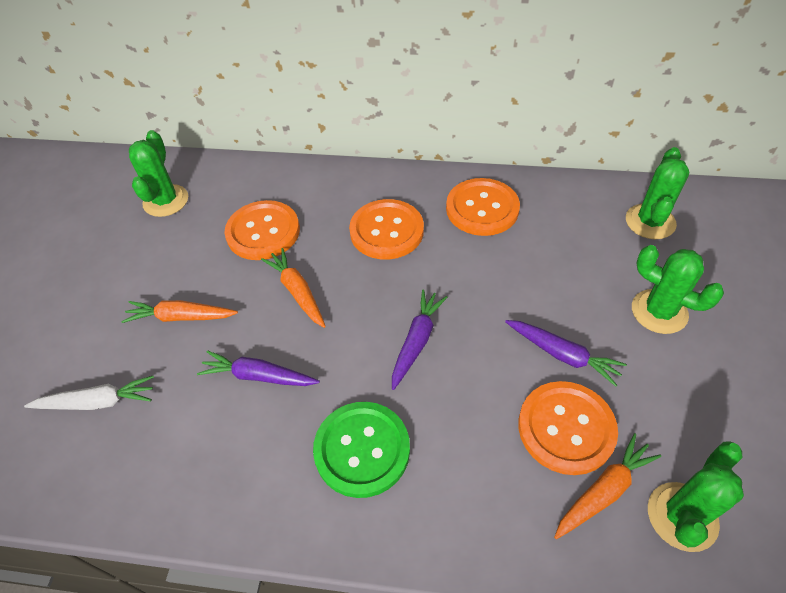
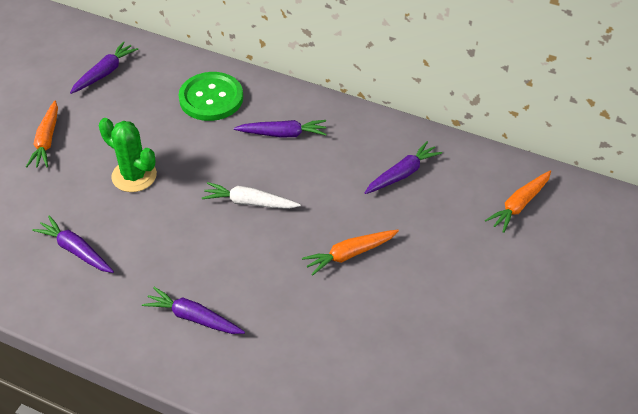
green cactus: [129,130,188,217] [626,147,689,239] [632,245,724,334] [648,442,744,552] = 4 -> [99,118,157,192] = 1
orange button: [224,200,300,260] [349,199,424,260] [446,178,520,236] [518,381,618,475] = 4 -> none = 0
purple carrot: [197,350,320,386] [392,290,448,390] [505,320,627,387] = 3 -> [32,216,114,273] [70,42,138,94] [142,287,245,334] [234,120,327,137] [365,141,442,194] = 5

